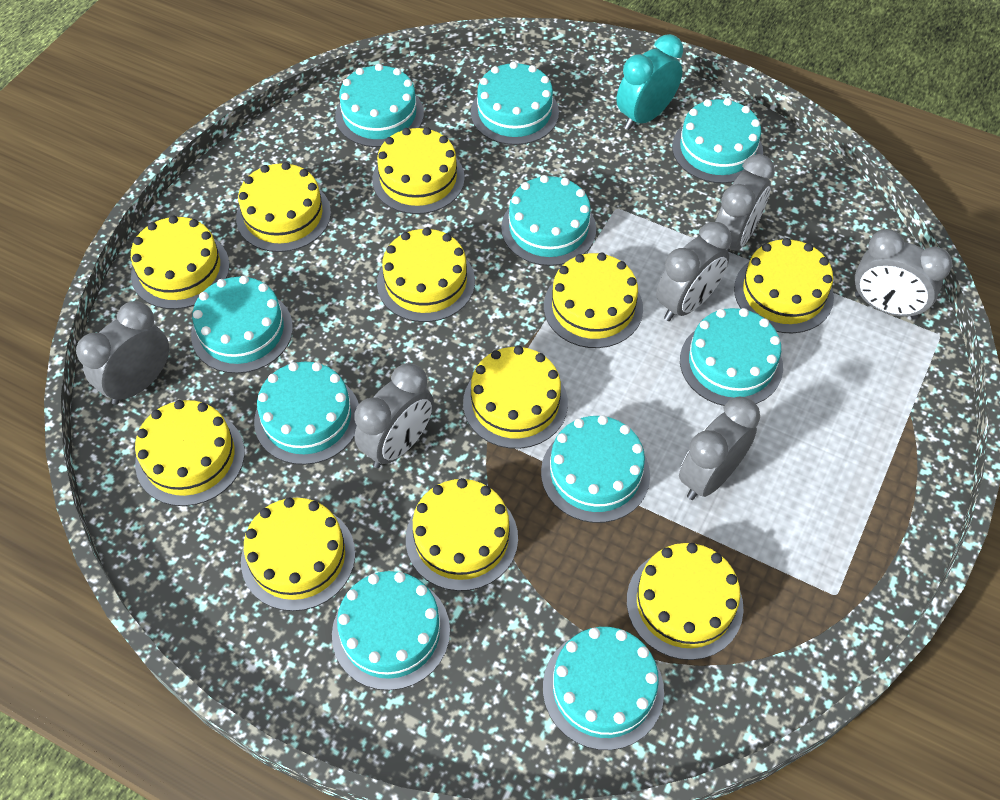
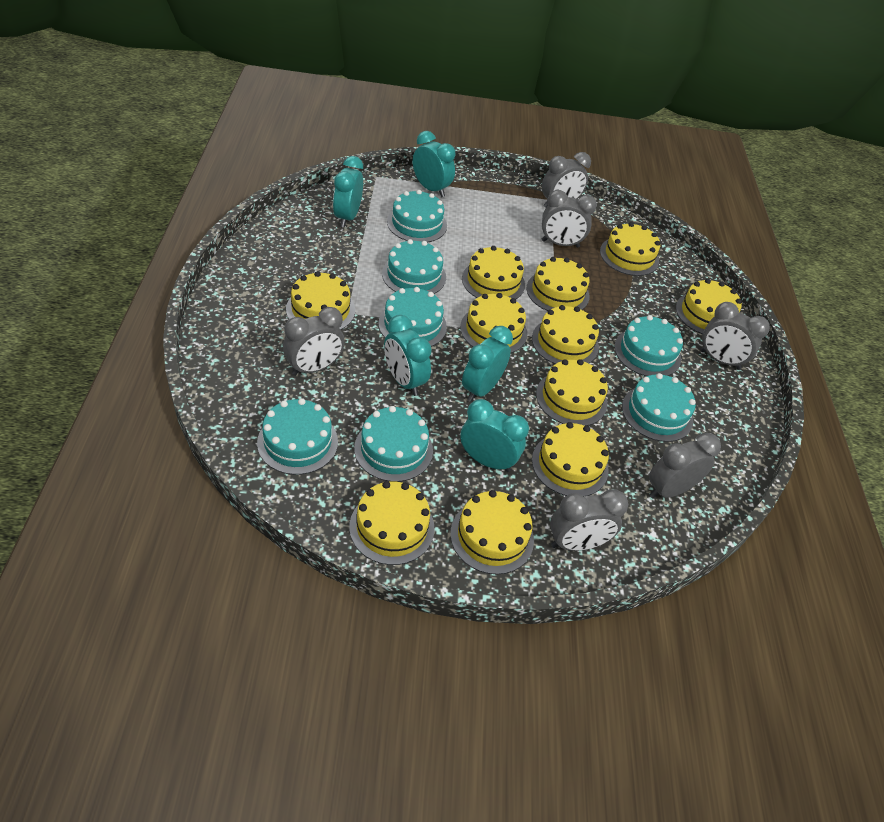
turquoise cake: [191,276,293,373] [254,362,359,465] [332,571,450,690] [335,64,424,147] [471,61,559,145] [501,175,596,266] [541,415,650,523] [543,627,664,750] [672,98,763,183] [680,308,783,406] = 10 -> [257,398,338,475] [354,406,433,482] [378,287,447,347] [382,239,446,294] [387,190,447,242] [614,315,683,376] [622,373,696,442] = 7
turquoise clock: [616,34,683,130] = 1 -> [333,156,363,227] [384,315,432,396] [413,131,456,197] [460,399,529,472] [462,326,513,402] = 5

